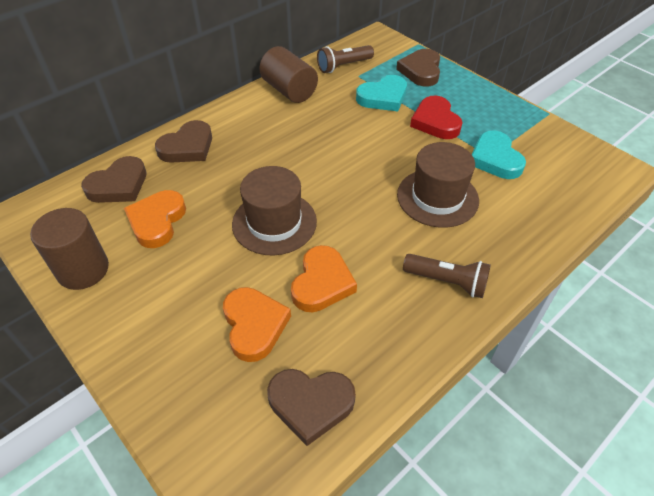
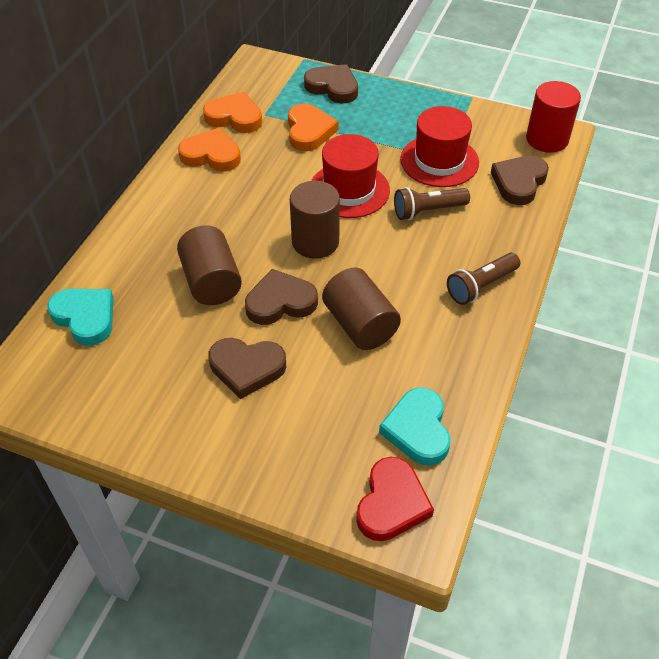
brown cylinder: [30,208,109,290] [259,46,318,103] = 2 -> [177,225,242,305] [290,181,340,259] [322,268,401,350] = 3
brown hat: [232,166,317,255] [397,142,479,228] = 2 -> none = 0
red cylinder: none = 0 -> [526,81,581,153] = 1
red hat: none = 0 -> [311,134,390,218] [400,106,479,187] = 2

